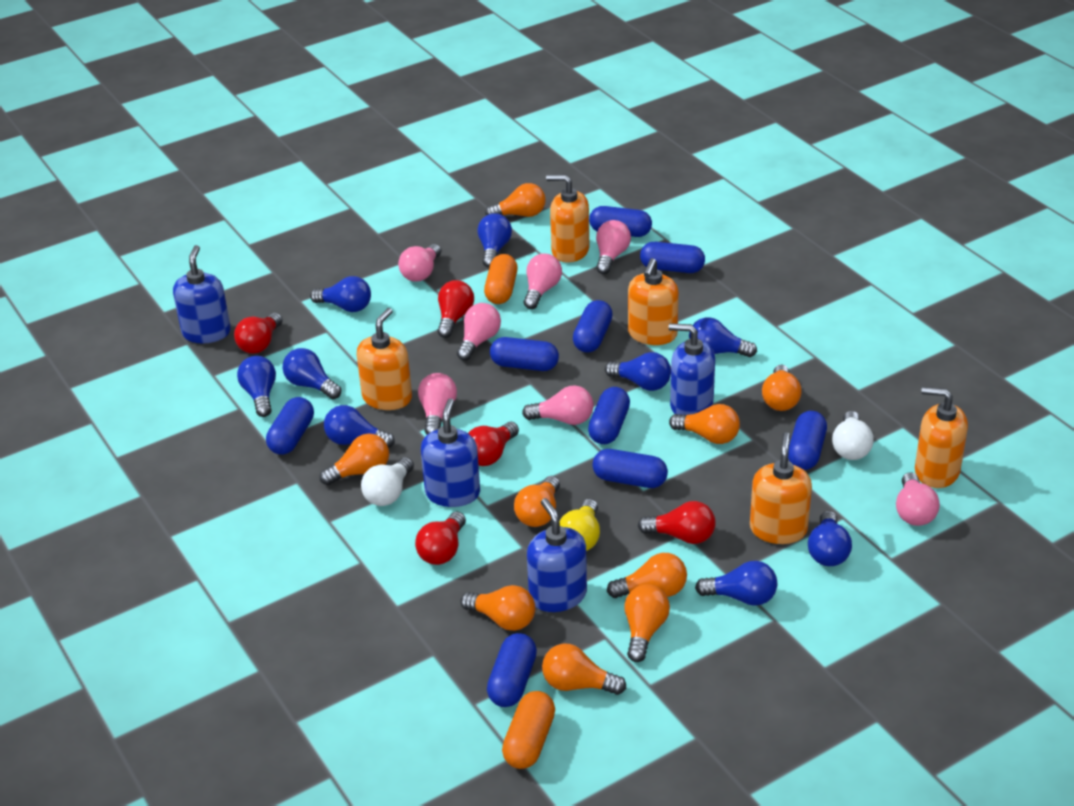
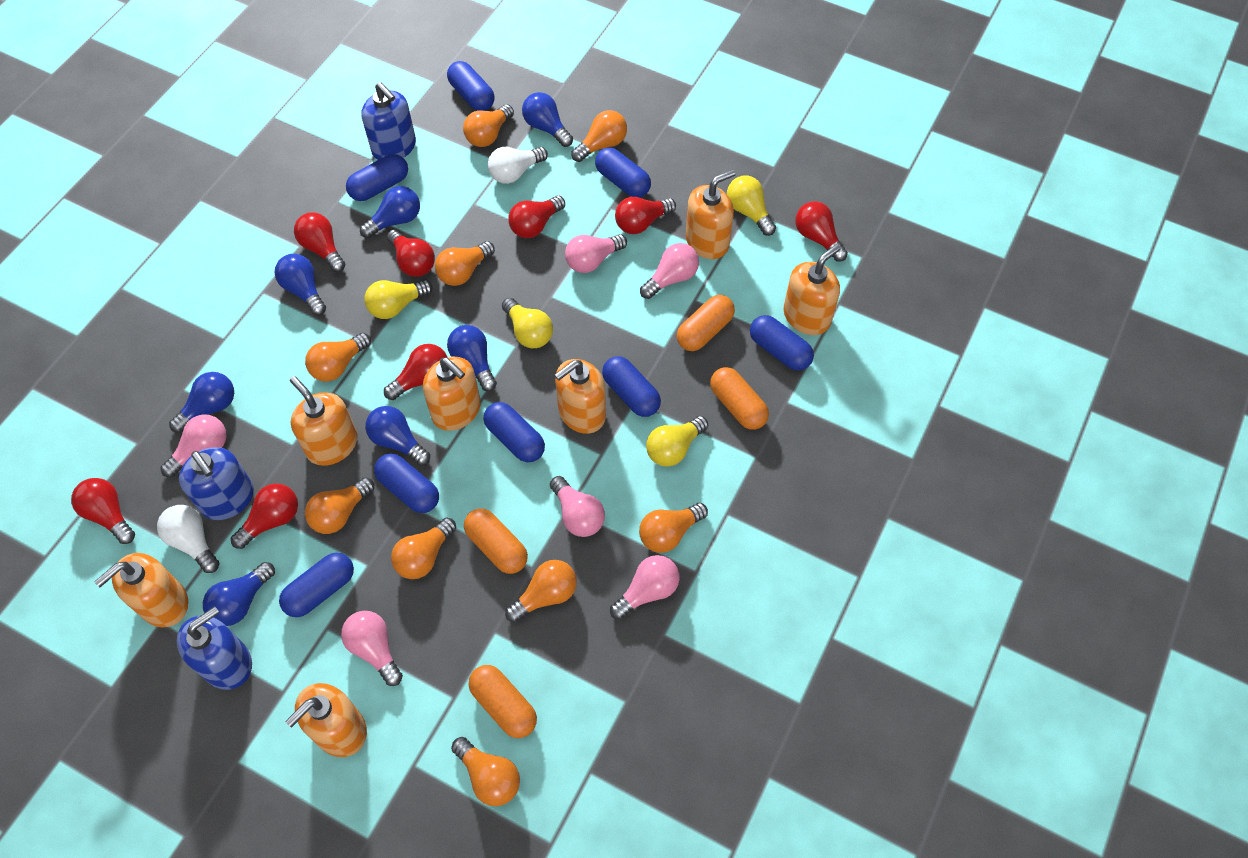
blue capsule: [266,397,314,455] [487,633,537,707] [490,337,559,371] [573,300,613,353] [588,387,630,444] [589,206,652,237] [592,449,668,488] [640,242,705,273] [788,411,827,470] = 9 -> [279,553,354,617] [346,154,408,201] [374,453,439,513] [447,61,495,111] [484,402,545,462] [595,148,651,197] [602,356,661,417] [750,315,814,371] = 8
blue light bulb: [237,356,276,417] [282,348,341,399] [310,276,371,312] [324,405,395,448] [478,213,512,268] [605,352,671,391] [689,317,757,357] [695,561,777,606] [808,511,852,566] = 9 -> [169,372,234,433] [203,562,275,626] [275,254,326,316] [360,186,420,238] [365,406,430,466] [447,325,497,391] [522,92,573,147] = 7
blue soap dispenser: [173,245,231,343] [421,398,480,507] [527,498,587,612] [669,323,715,415] = 4 -> [177,606,252,690] [179,447,254,520] [361,82,416,160] = 3
orange capsule: [484,254,518,304] [502,691,555,769] = 2 -> [464,508,528,574] [469,665,537,738] [677,295,735,351] [710,367,769,430] = 4
orange soap dispenser: [357,308,412,410] [546,174,589,263] [628,258,679,345] [750,432,812,544] [915,387,968,488] = 5 -> [95,553,188,627] [285,683,367,757] [290,376,358,466] [423,357,481,431] [555,359,606,434] [686,170,735,259] [784,244,841,335] = 7
pink light bulb: [398,244,441,282] [418,373,457,435] [457,303,501,361] [522,385,594,425] [524,253,562,309] [596,220,631,274] [896,472,940,526] = 7 -> [160,414,227,478] [341,611,403,686] [550,476,605,537] [565,234,627,273] [610,555,679,620] [640,243,699,299] = 6
red light bulb: [234,313,283,354] [415,512,466,565] [437,280,474,338] [468,422,519,466] [638,501,716,544] = 5 -> [71,478,135,544] [231,483,298,549] [294,212,345,272] [384,344,447,400] [387,229,435,277] [508,195,565,238] [615,197,676,234] [795,201,848,262] = 8
yellow light bulb: [560,499,600,551] = 1 -> [365,280,433,319] [502,298,553,348] [646,416,708,467] [727,176,776,236] = 4

